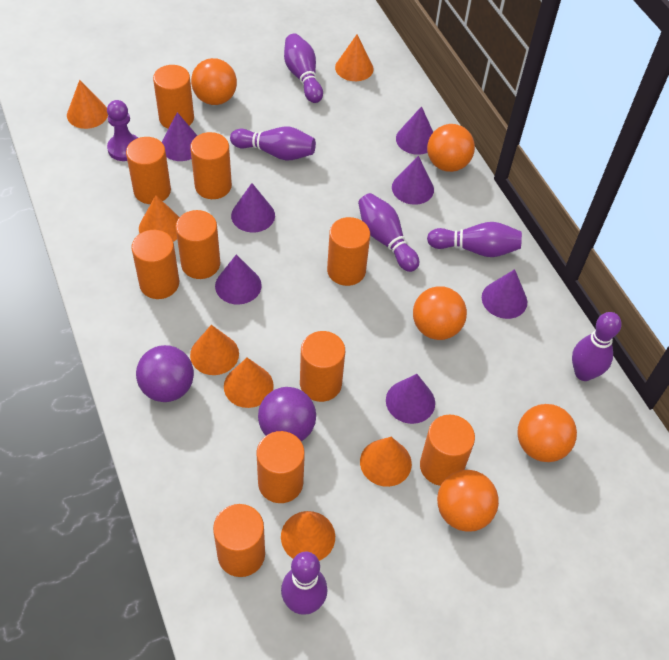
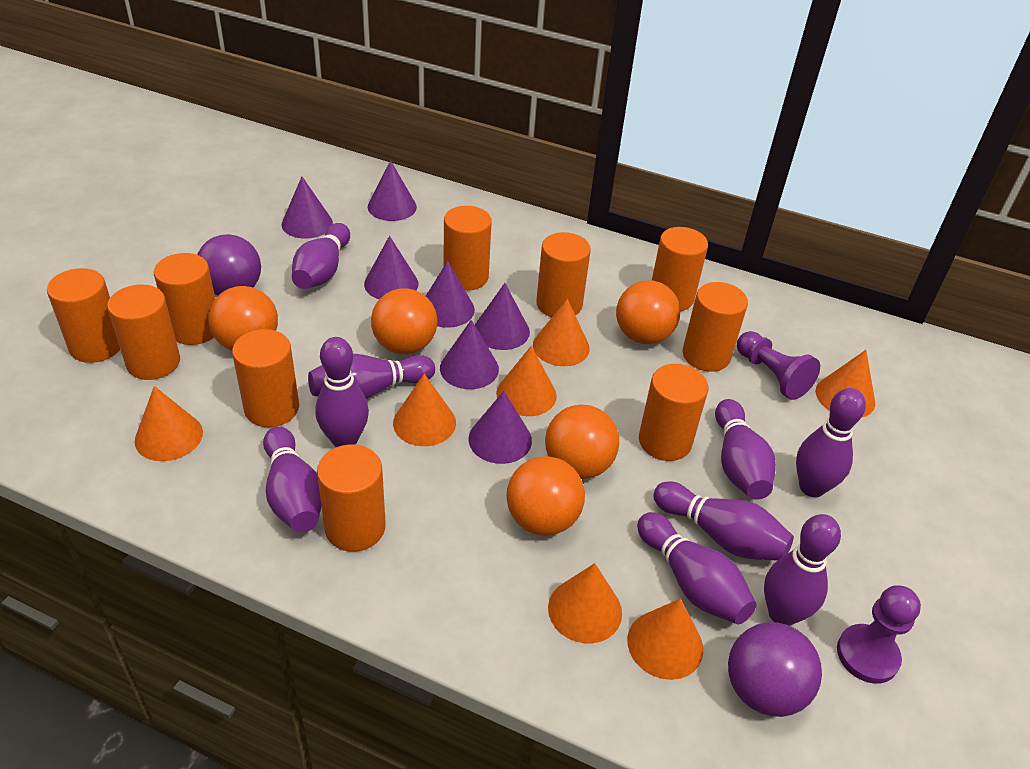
purple bowling pin: [230,127,316,161] [281,551,327,615] [284,34,323,103] [358,193,419,272] [427,222,522,257] [572,312,622,381] = 6 -> [263,427,322,533] [292,223,350,289] [308,354,435,399] [315,337,369,447] [637,512,757,624] [653,481,794,561] [715,399,776,500] [764,514,841,626] [796,388,866,497] = 9
purple pawn: [107,100,138,161] = 1 -> [737,331,820,400] [837,585,921,684] = 2

